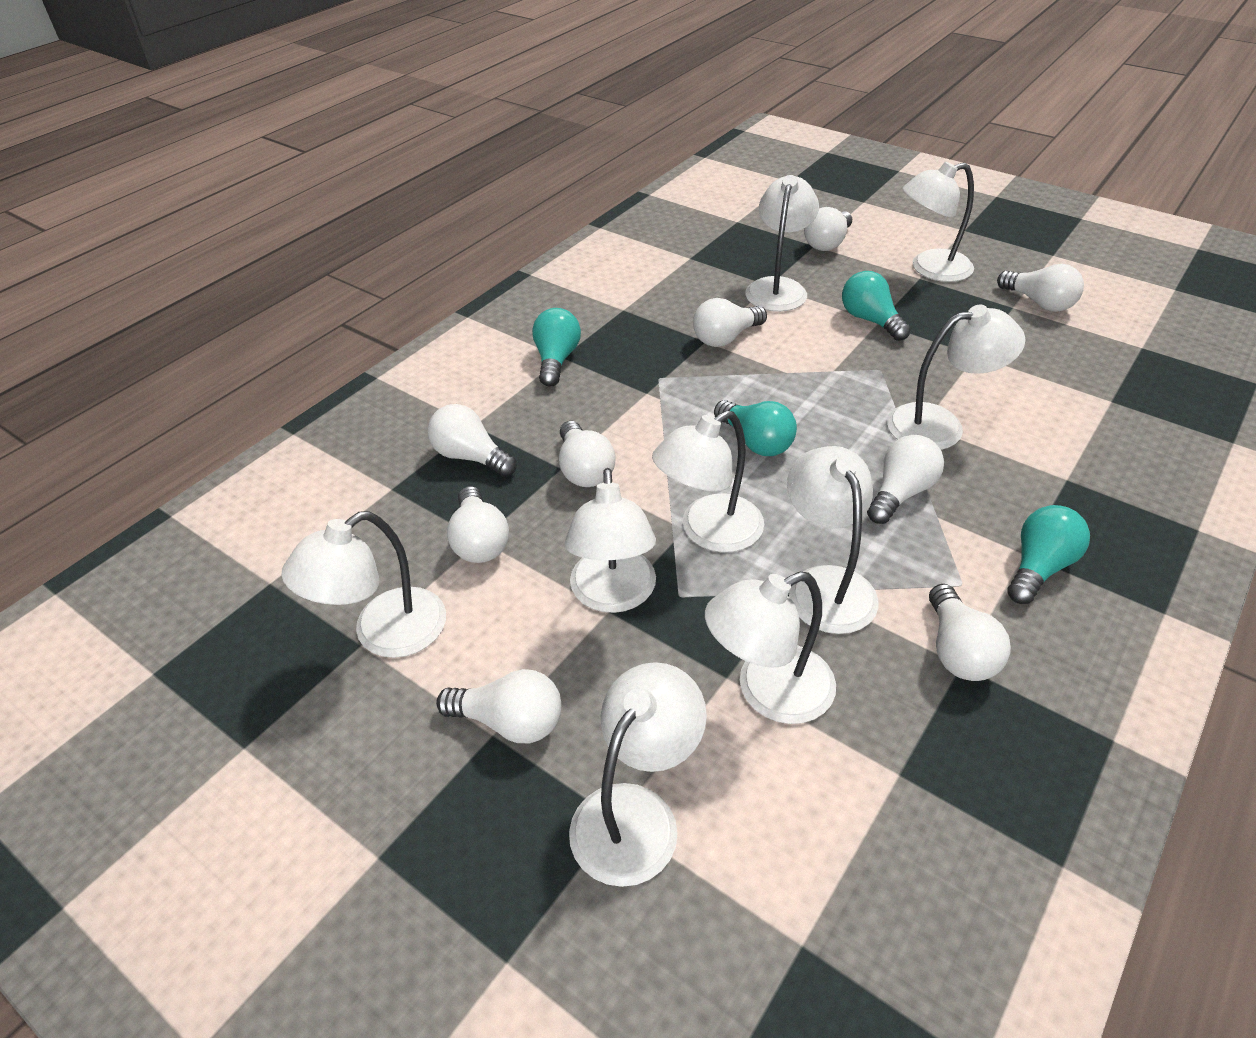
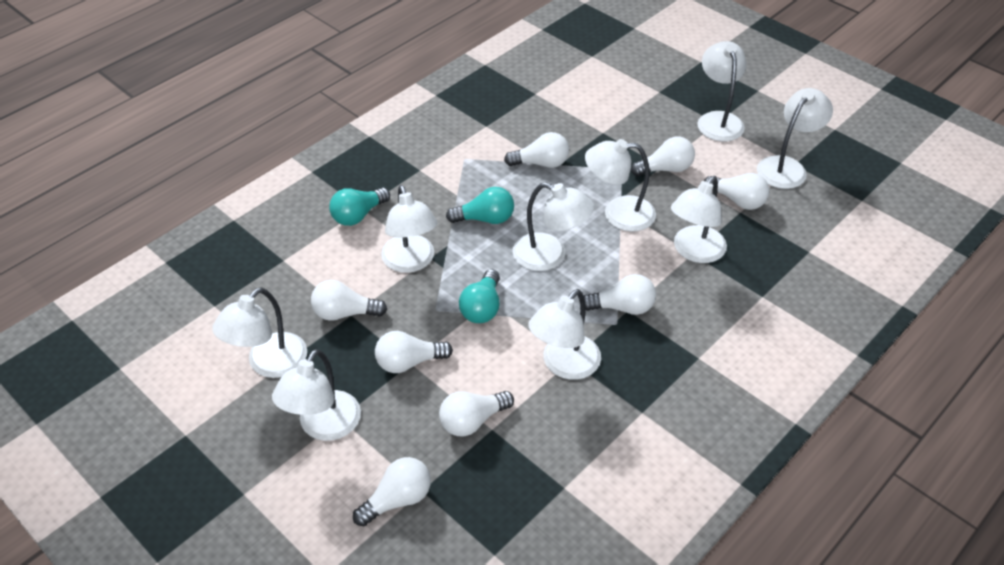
turquoise light bulb: [532,308,581,387] [714,400,797,456] [842,271,911,341] [1007,505,1090,604] = 4 -> [329,188,390,226] [446,187,514,224] [459,269,500,323] = 3
white light bulb: [428,404,517,477] [436,669,561,743] [447,486,509,563] [559,421,615,487] [693,298,767,347] [804,207,852,251] [867,435,944,524] [929,584,1011,681] [997,264,1084,312] = 9 -> [311,280,387,321] [353,457,431,527] [375,331,453,373] [439,391,514,437] [504,132,569,168] [584,274,656,315] [631,136,695,176] [704,173,769,210] = 8

